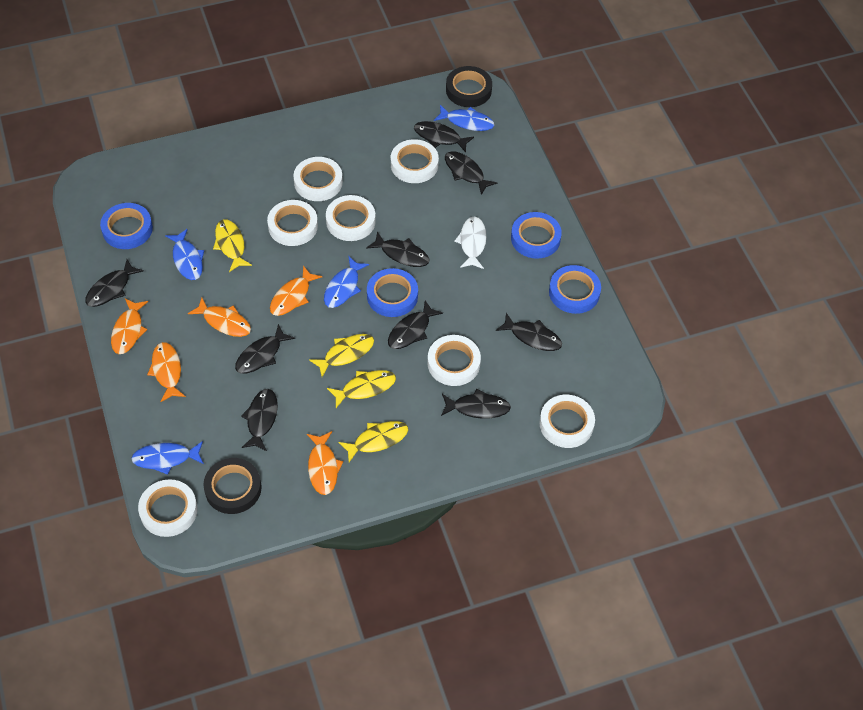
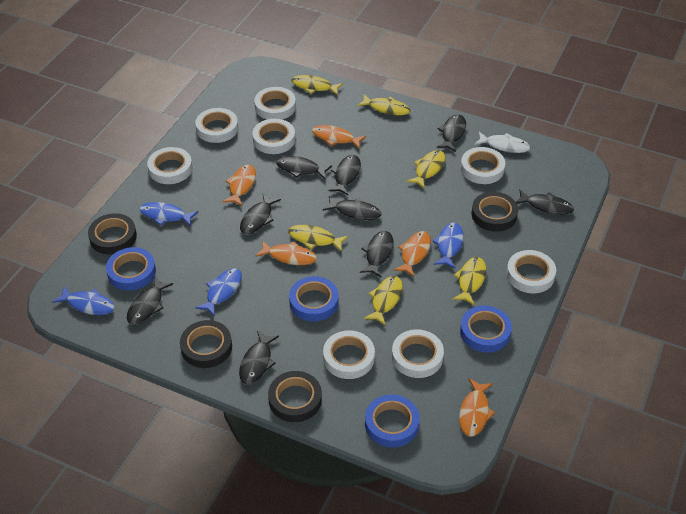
black tape: [203,458,262,514] [446,66,492,107] = 2 -> [88,213,137,255] [180,320,232,368] [268,371,322,422] [472,192,518,232] = 4
white tape: [138,479,197,537] [267,200,318,246] [293,157,343,201] [326,195,376,241] [391,139,439,183] [427,335,481,386] [539,395,595,448] = 7 -> [147,147,192,184] [195,108,238,143] [252,119,295,154] [254,87,296,119] [323,330,375,379] [392,329,444,378] [461,147,505,184] [506,250,556,293] = 8
yellow fish: [213,219,252,272] [309,334,374,377] [327,370,396,408] [338,421,408,462] = 4 -> [288,225,348,252] [291,75,343,95] [357,94,410,115] [364,276,403,326] [406,150,445,189] [452,257,486,306] = 6

